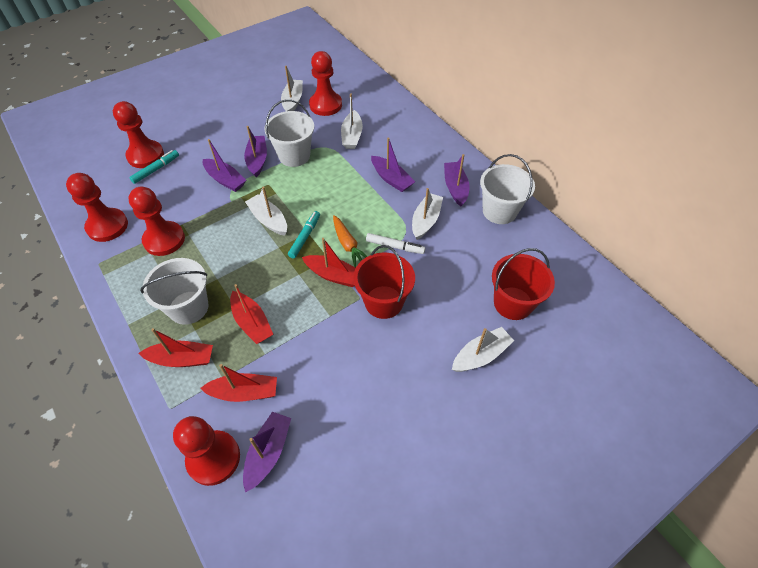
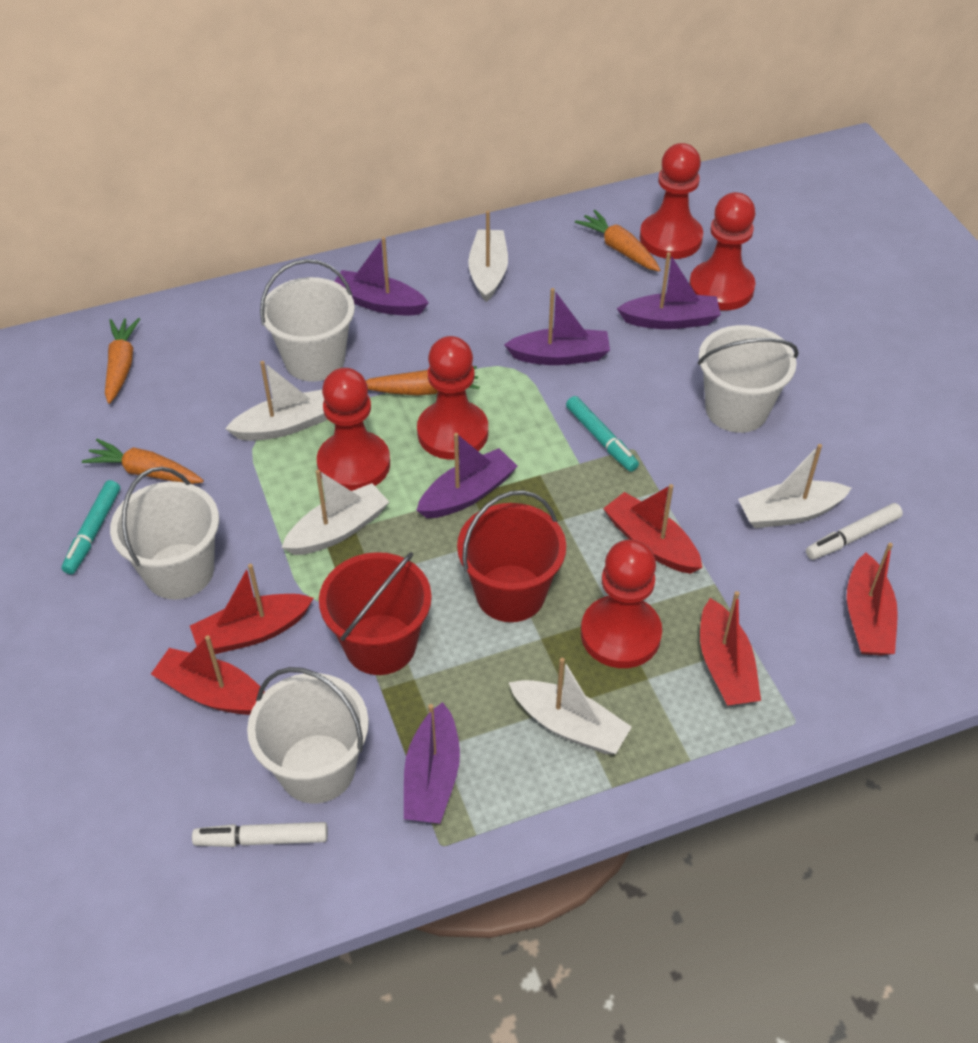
orange carrot: [333,215,368,268] = 1 -> [82,439,204,484] [105,318,140,404] [366,366,480,396] [575,210,660,271] = 4
red boat: [139,328,213,367] [200,364,277,402] [230,284,273,344] [302,238,356,287] = 4 -> [151,635,265,715] [190,564,314,654] [603,484,702,574] [700,591,761,706] [847,543,898,655] = 5
white bucket: [140,258,208,325] [264,99,314,167] [480,154,535,224] = 3 -> [110,467,219,600] [247,667,369,803] [260,259,355,382] [697,325,799,433] = 4
white marker: [366,233,426,254] = 1 -> [192,822,328,847] [806,503,903,560] = 2

